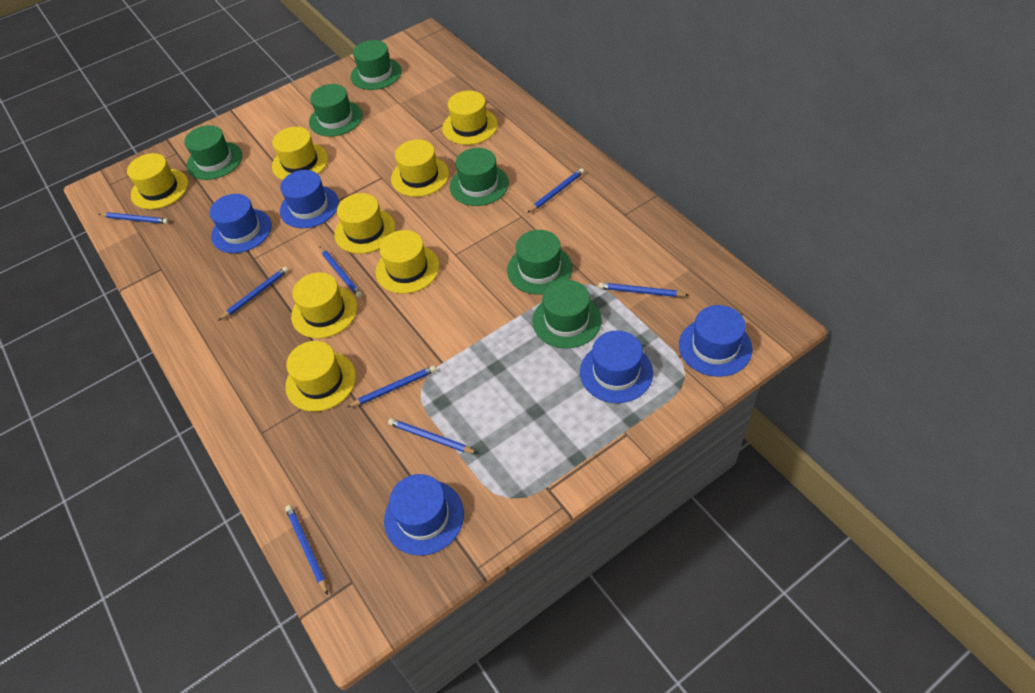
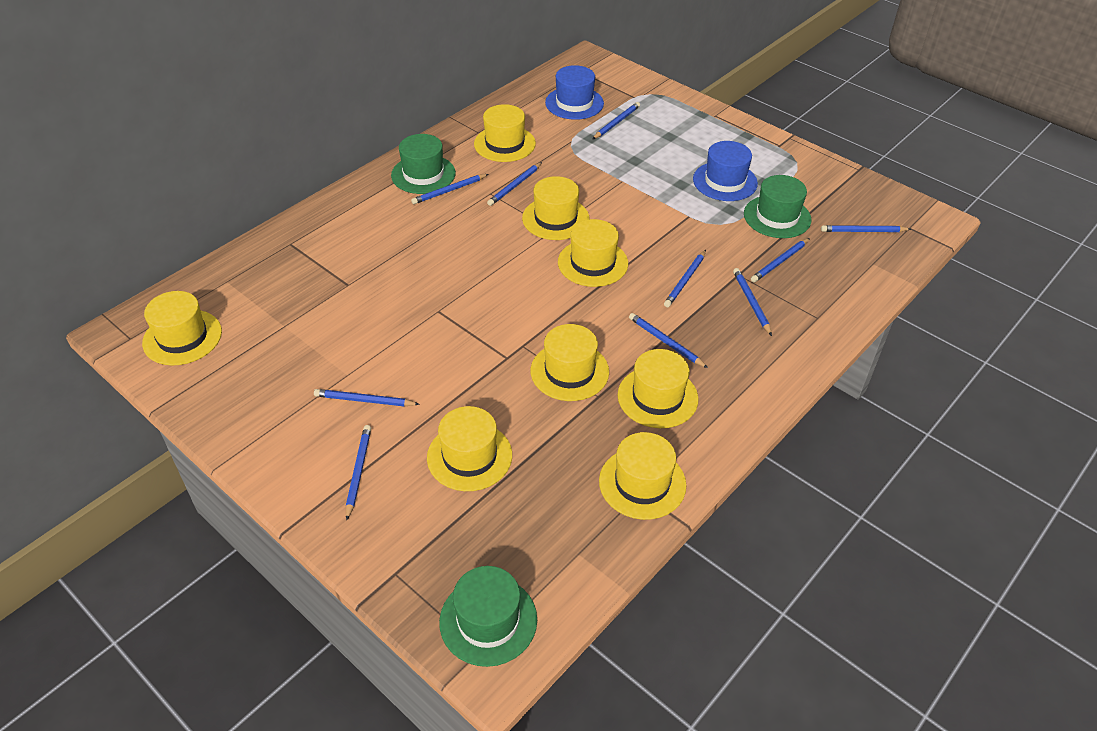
blue hat: [210,194,272,253] [280,170,339,228] [384,474,464,556] [580,331,653,403] [679,305,752,377] = 5 -> [545,65,604,120] [693,141,758,201] = 2
blue pencil: [99,212,169,224] [218,267,289,321] [285,505,328,595] [320,247,362,298] [347,365,436,407] [388,418,478,454] [527,168,584,213] [598,282,689,297] = 8 -> [314,389,420,407] [346,425,371,521] [411,174,488,204] [487,162,542,206] [593,102,640,139] [629,313,708,368] [664,250,706,307] [733,268,772,336] [751,238,810,282] [821,225,911,232] = 10
green hat: [184,125,242,180] [309,84,363,137] [351,40,402,90] [450,148,509,206] [507,230,573,294] [532,280,602,348] = 6 -> [391,134,456,194] [439,566,537,667] [744,175,811,238] = 3

